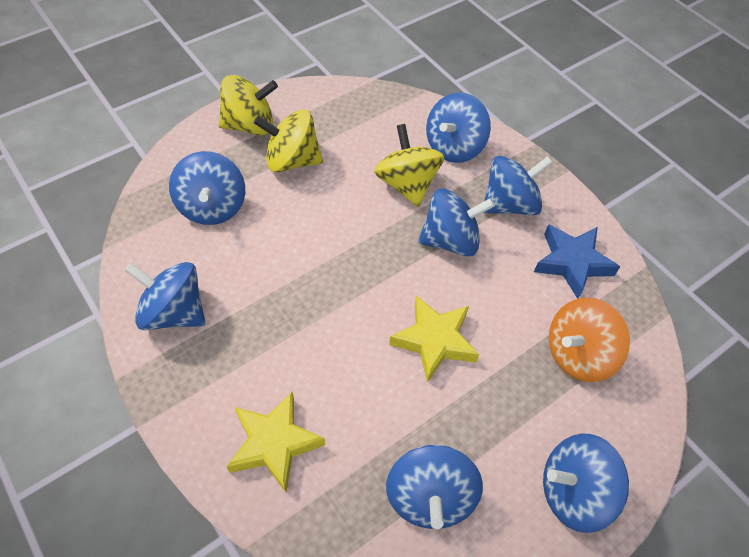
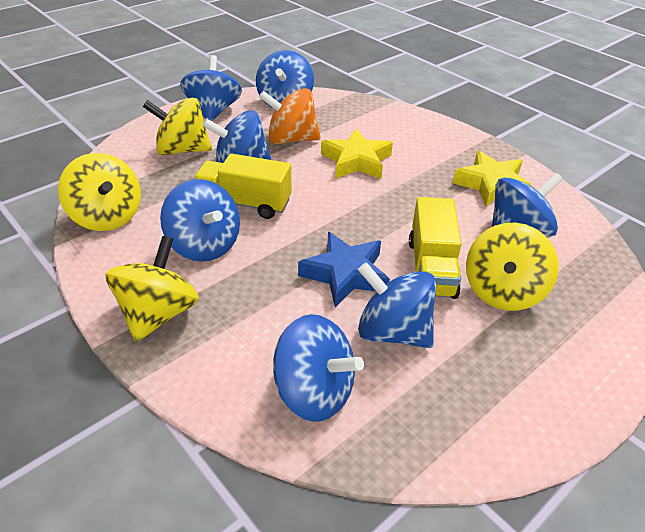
yellow spinning top: [219,75,278,136] [254,110,323,172] [374,124,444,207] = 3 -> [58,153,141,231] [105,236,199,342] [143,98,212,155] [466,223,559,311] = 4
yellow truck: none = 0 -> [193,153,291,219] [409,197,462,299] = 2

